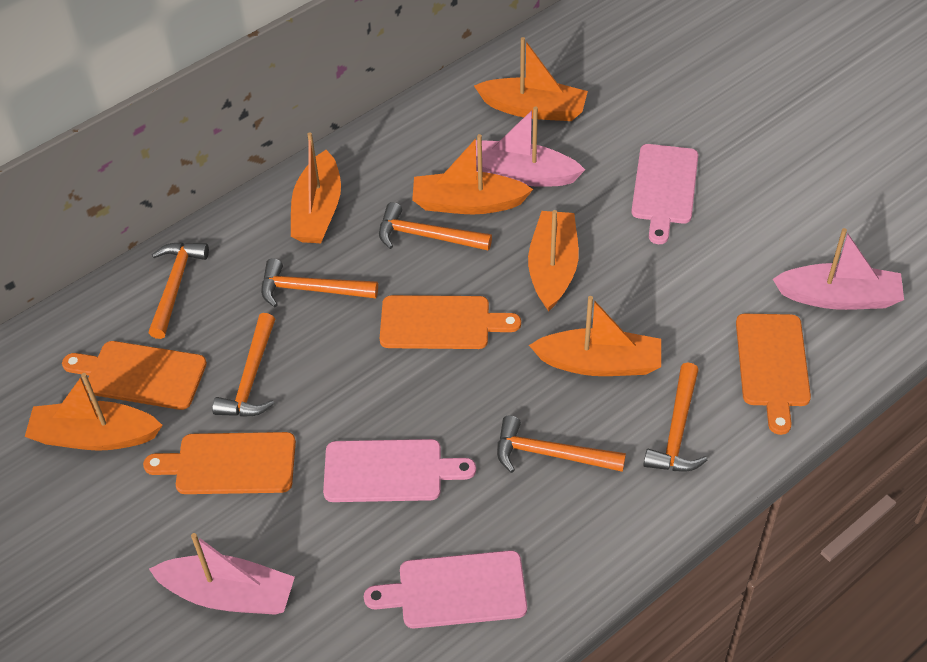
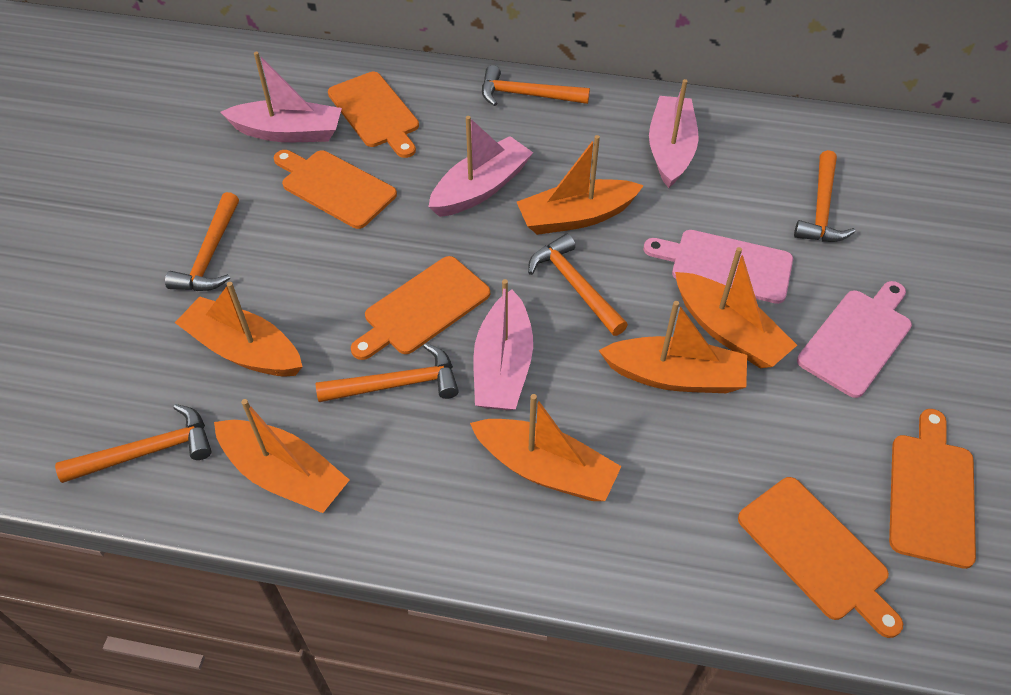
orange cutting board: [62,341,207,410] [143,432,296,494] [380,295,521,349] [736,314,811,435] = 4 -> [274,150,397,229] [328,72,419,158] [351,256,490,360] [738,477,903,638] [889,409,976,569] = 5
pink boat: [149,533,295,615] [473,106,585,187] [773,228,904,310] = 3 -> [220,52,342,142] [428,116,533,217] [473,279,533,410] [649,79,699,188] = 4
pink cutting board: [323,439,476,502] [364,550,527,629] [631,144,698,244] = 3 -> [644,230,793,304] [797,281,912,398] = 2

